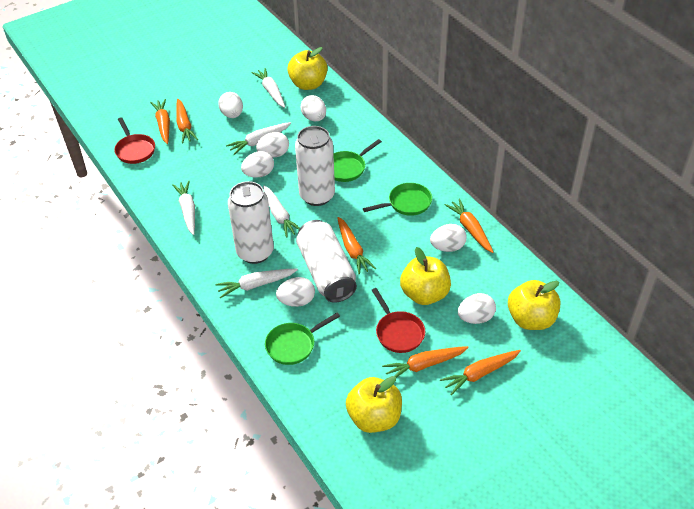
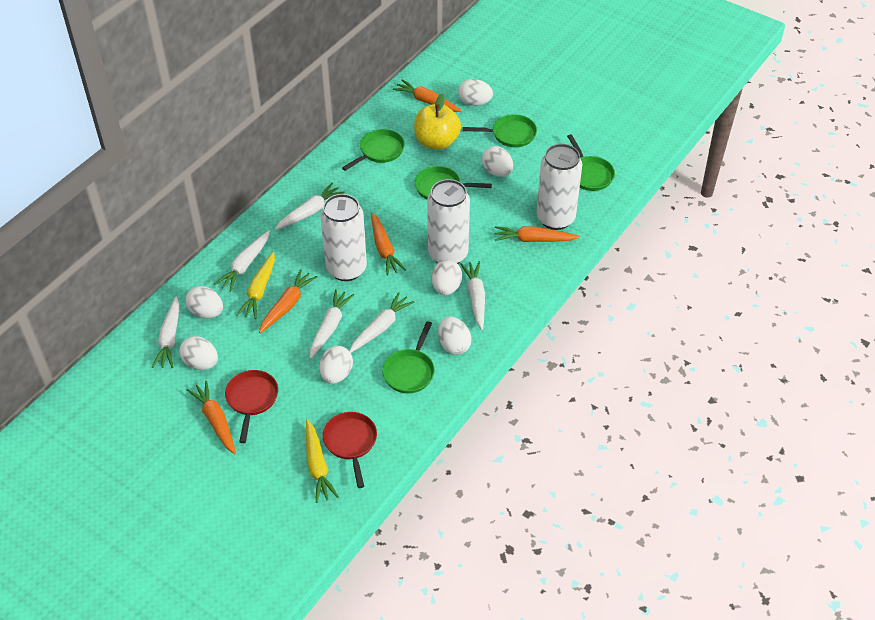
green pan: [265,313,340,365] [333,139,382,182] [363,183,432,216] = 3 -> [342,129,405,171] [382,321,435,393] [414,166,492,199] [463,114,537,147] [567,134,615,191] = 5
orange carrot: [150,99,170,144] [176,99,198,144] [337,217,376,275] [382,346,469,378] [440,350,521,396] [445,199,494,253] = 6 -> [187,381,236,454] [259,269,317,333] [371,213,406,275] [393,79,462,112] [495,226,579,242] = 5
white carrot: [172,181,195,235] [216,269,298,298] [226,122,291,155] [252,68,285,108] [263,186,300,238] = 5 -> [152,296,179,368] [214,231,270,292] [275,183,344,230] [309,289,354,359] [349,292,414,353] [460,261,485,330] = 6
yellow apple: [287,47,328,90] [346,376,402,433] [400,247,451,305] [508,280,560,330] = 4 -> [414,93,461,150] = 1
yellow carrot: none = 0 -> [236,252,275,319] [306,419,339,503] = 2

